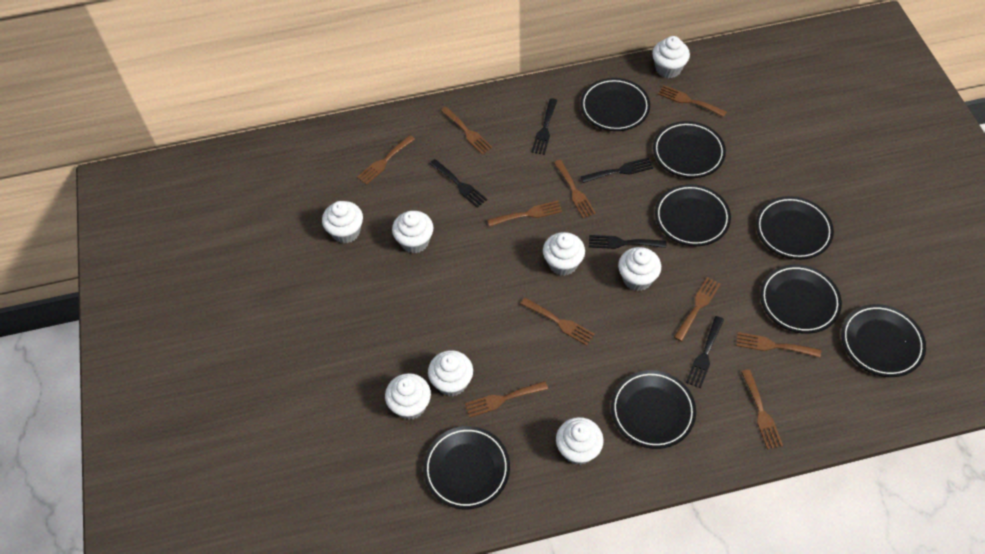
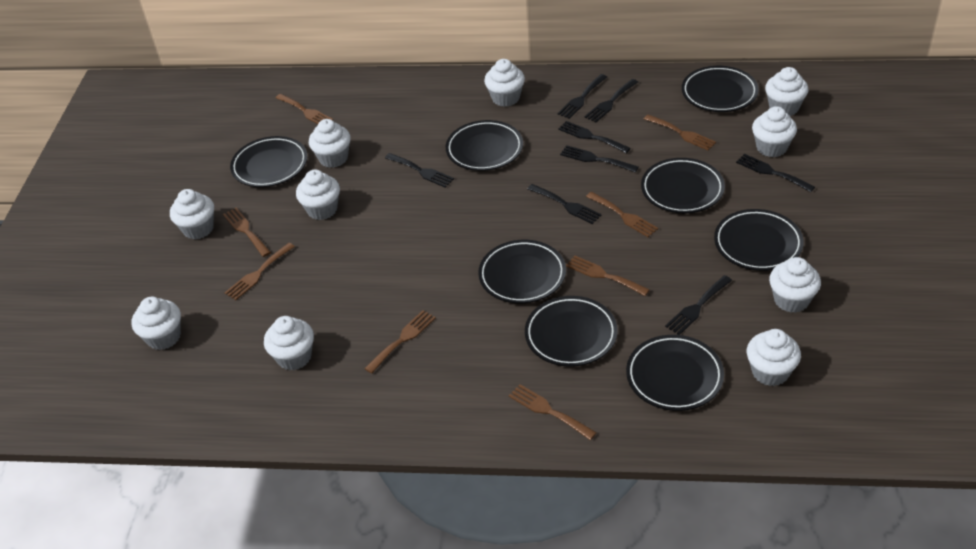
black fork: [430,159,487,208] [531,98,557,155] [581,158,653,183] [589,235,667,249] [686,316,724,388] = 5 -> [385,153,454,188] [527,184,602,224] [557,74,607,119] [558,121,631,153] [560,145,638,172] [584,79,638,122] [665,275,732,335] [736,154,815,192] = 8
brown fork: [357,135,415,185] [441,107,493,154] [465,381,548,418] [487,201,562,227] [520,298,595,346] [554,160,596,218] [658,85,727,117] [674,277,721,341] [736,332,821,358] [741,369,783,450] = 10 -> [223,208,271,257] [225,243,295,300] [276,94,333,124] [364,310,436,374] [509,384,597,440] [566,256,650,296] [586,192,658,237] [644,114,716,150] = 8
white cupcake: [322,201,363,243] [385,373,431,420] [392,211,434,253] [428,350,473,396] [543,232,585,276] [556,417,603,465] [618,247,661,291] [652,36,690,78] = 8 -> [132,296,181,350] [170,189,214,239] [264,316,314,371] [296,170,340,220] [309,119,351,168] [484,59,525,107] [747,329,801,386] [752,106,797,157] [765,67,809,116] [769,257,821,313] = 10

